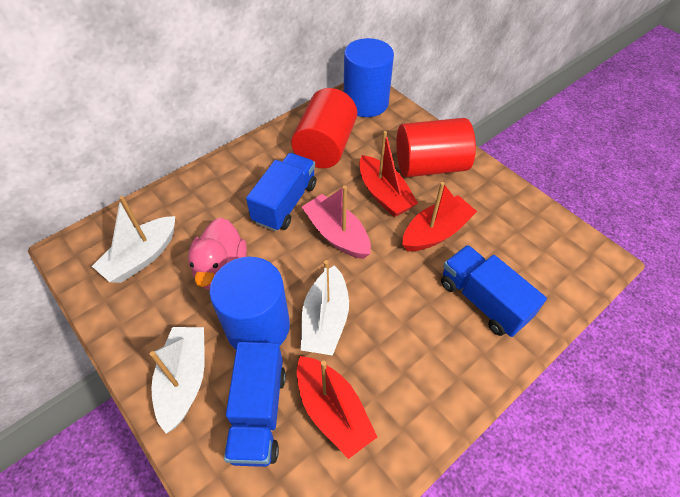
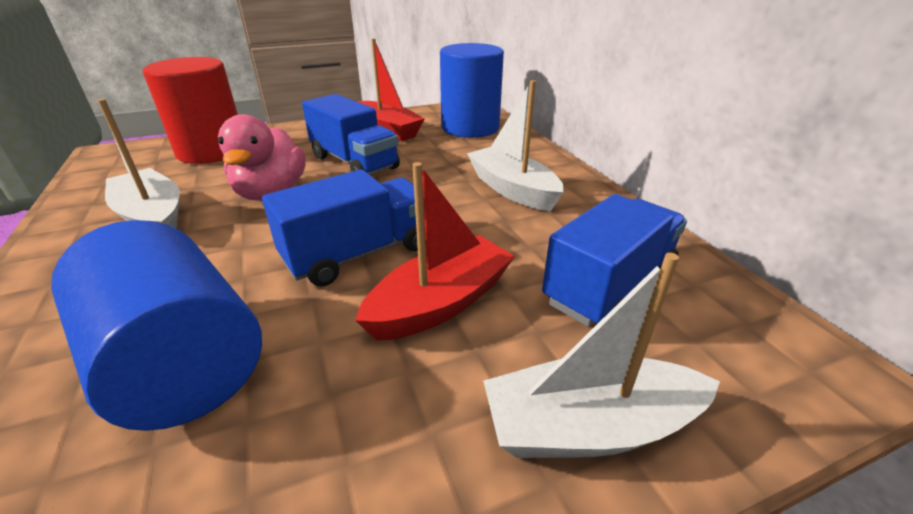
pink boat: [302,186,371,259] = 1 -> none = 0
red boat: [297,356,377,459] [359,131,418,217] [402,182,477,251] = 3 -> [355,162,515,340] [357,38,425,141] = 2
red cylinder: [291,88,357,168] [396,118,476,177] = 2 -> [143,57,238,164] = 1

